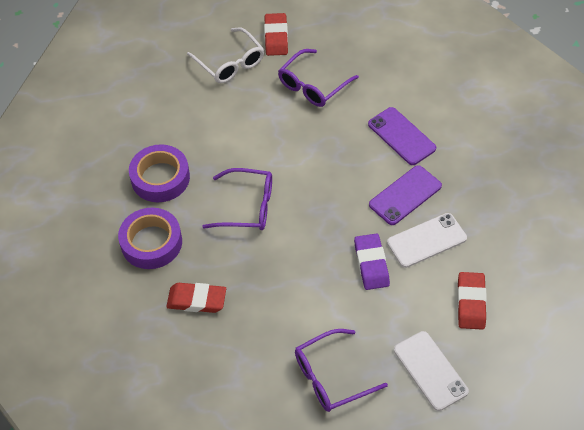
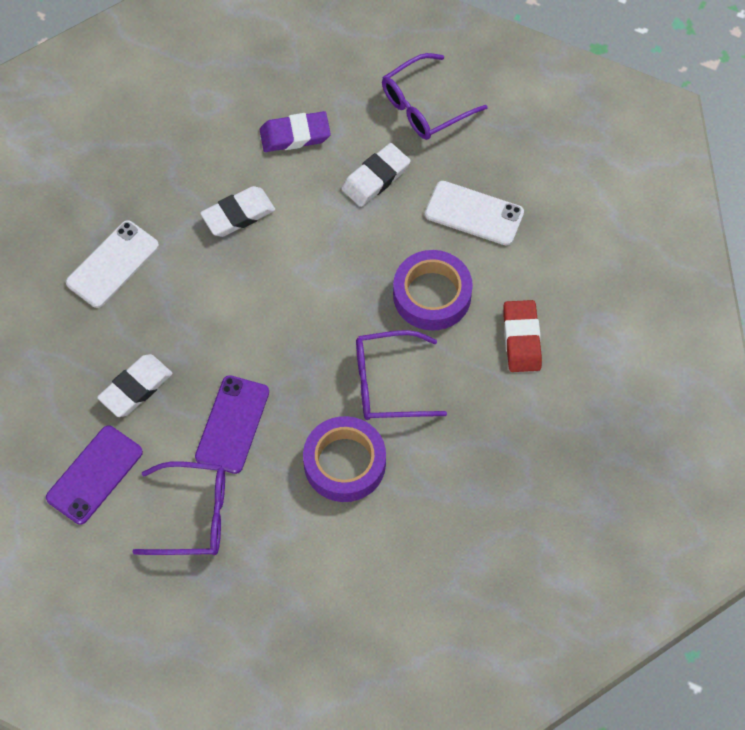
red eraser: [166,283,226,313] [264,13,288,56] [457,272,487,330] = 3 -> [503,300,542,372] = 1
white eraser: none = 0 -> [97,354,172,417] [200,186,275,237] [341,143,411,207] = 3
white glasses: [187,27,264,83] = 1 -> none = 0

